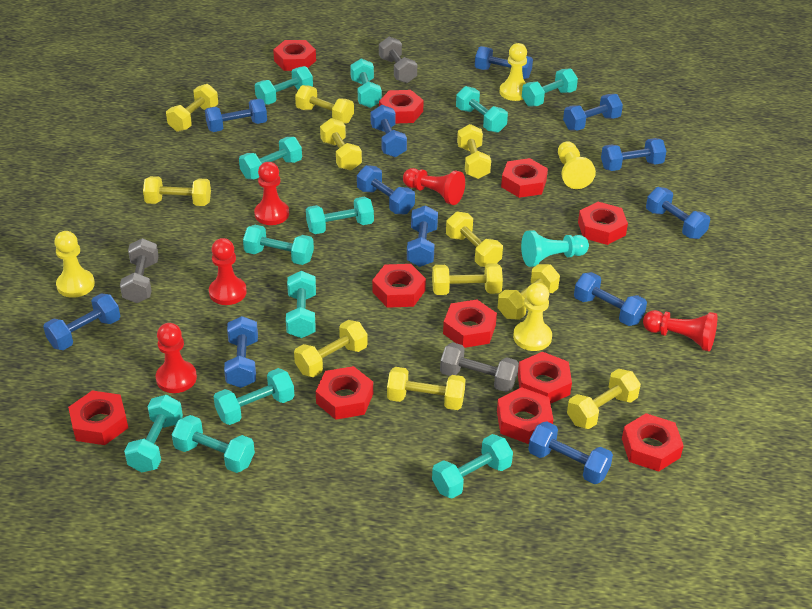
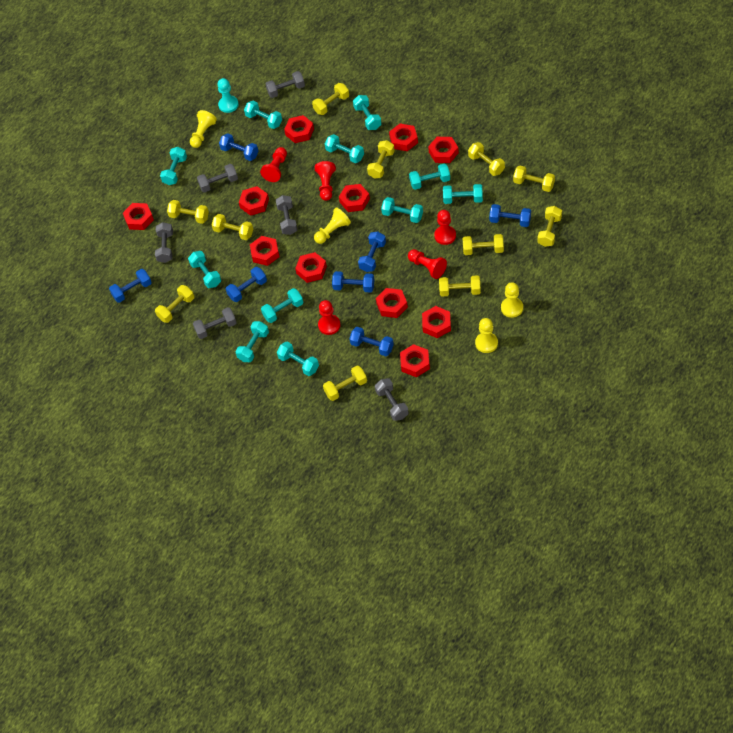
blue dumbbell: [43,293,120,350] [205,99,267,132] [224,316,258,388] [357,165,415,214] [371,105,407,157] [407,205,438,267] [475,46,533,79] [528,421,613,484] [563,94,623,131] [574,272,647,326] [601,138,666,171] [646,187,710,239] = 12 -> [109,269,152,303] [219,133,259,161] [226,267,267,302] [332,271,374,293] [349,327,394,356] [358,231,386,272] [489,204,531,227] = 7
grey dumbbell: [120,238,159,303] [379,37,417,83] [440,342,519,392] = 3 -> [155,222,173,263] [193,307,237,339] [197,164,238,193] [265,71,305,98] [276,195,298,235] [375,378,409,421] = 6
turquoise dumbbell: [124,395,183,473] [172,415,255,473] [214,368,295,425] [239,137,302,179] [243,225,314,265] [255,66,313,105] [286,271,316,338] [306,197,374,234] [350,58,382,108] [432,434,513,499] [456,86,508,133] [522,68,578,107] = 12 -> [160,147,187,185] [188,251,221,288] [235,321,269,362] [244,101,282,129] [261,288,303,323] [277,341,319,376] [325,134,364,163] [353,95,382,130] [381,197,423,223] [409,163,450,190] [443,184,483,204] = 11

